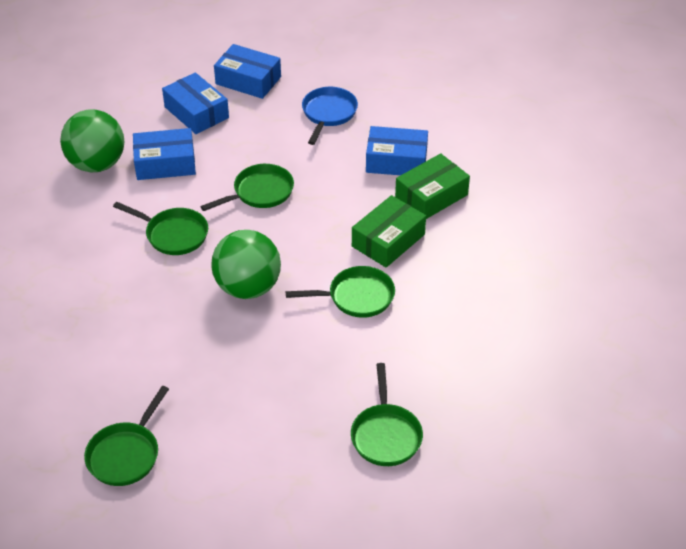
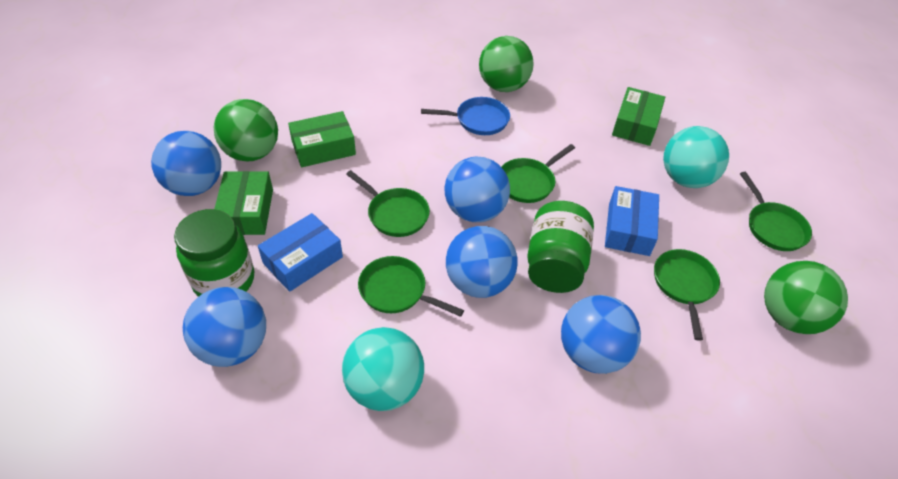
blue ball: none = 0 -> [151,131,221,196] [183,287,266,367] [445,157,510,222] [446,226,518,298] [561,295,641,374] = 5
blue box: [133,128,196,180] [162,72,229,134] [214,44,281,99] [366,126,428,175] = 4 -> [258,213,343,292] [605,186,659,256] = 2
green ball: [60,110,124,172] [211,230,281,299] = 2 -> [214,99,278,162] [479,36,534,92] [764,261,848,334] = 3
green box: [352,195,426,268] [395,153,470,219] = 2 -> [214,171,273,235] [288,111,356,167] [612,87,665,146] = 3
green jar: none = 0 -> [174,209,254,297] [527,201,594,293] = 2
turquoise ball: none = 0 -> [342,327,424,411] [663,126,729,188] = 2

